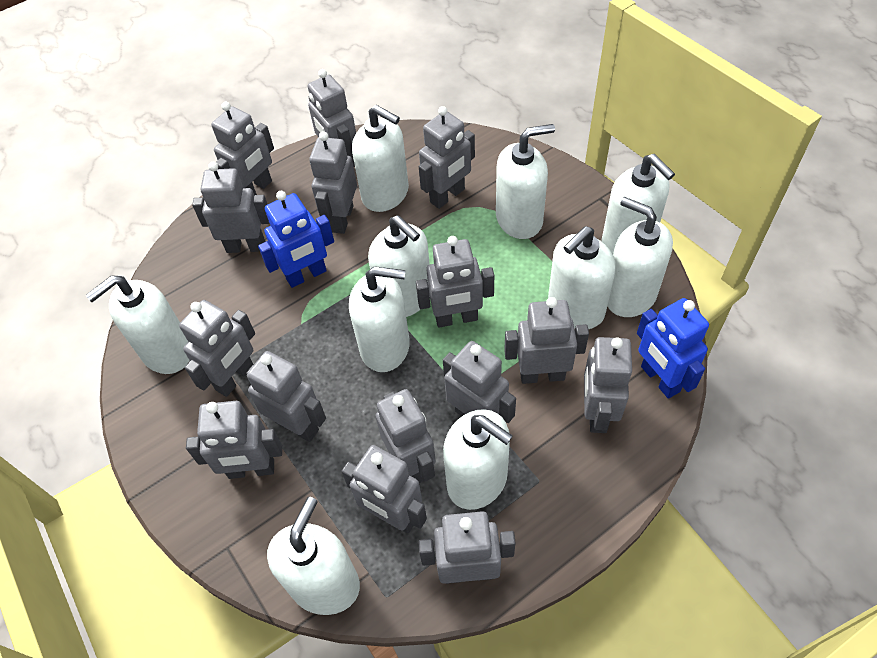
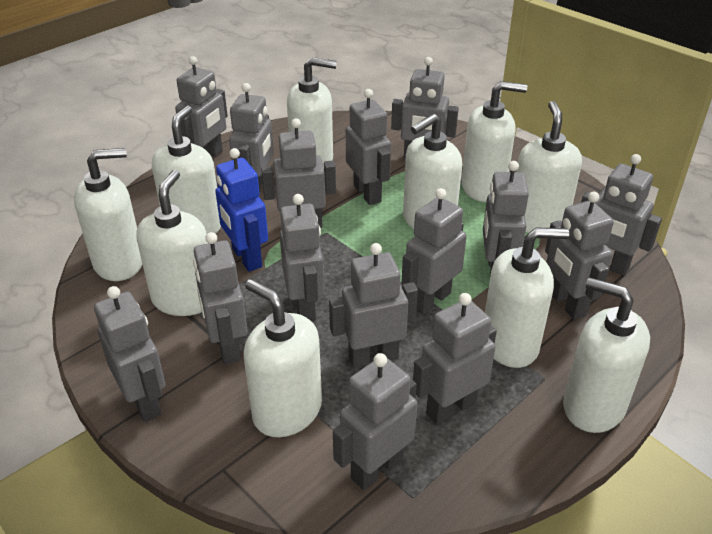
blue robot: [258,191,334,288] [637,298,709,399] = 2 -> [215,148,268,272] = 1

